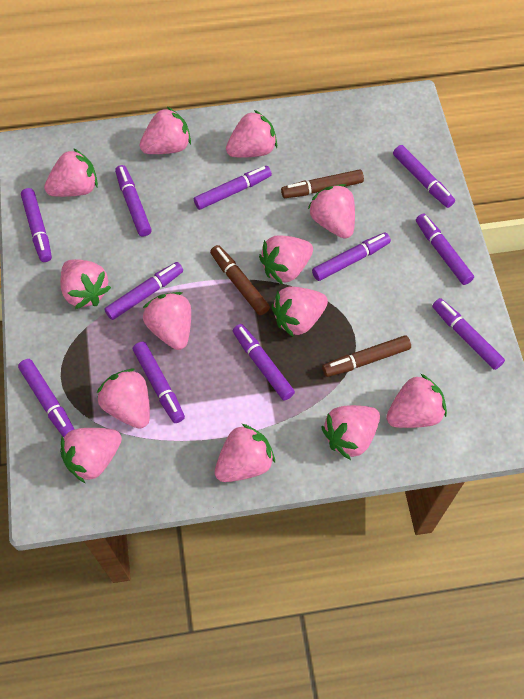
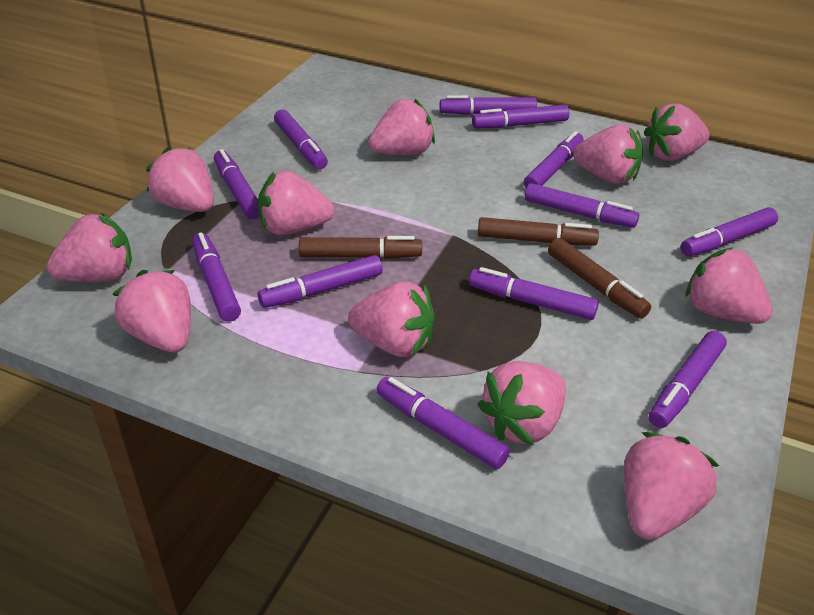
pink strawberry: [44,148,98,197] [60,259,111,309] [60,428,122,483] [97,369,150,429] [139,107,191,154] [143,292,191,350] [215,424,275,482] [226,110,277,158] [259,235,313,285] [271,286,328,337] [308,184,355,239] [321,405,380,460] [386,373,447,428] = 13 -> [47,213,132,282] [113,270,191,352] [146,146,214,212] [258,170,334,235] [348,281,435,357] [369,98,435,155] [477,361,566,445] [573,125,643,184] [624,432,719,540] [644,104,709,161] [685,248,773,324] = 11
purple marker: [18,359,74,437] [21,188,52,262] [104,262,183,320] [115,165,152,237] [133,341,185,423] [194,166,272,210] [233,324,295,401] [312,232,391,281] [393,145,455,208] [416,214,474,285] [432,298,505,370] = 11 -> [192,232,241,322] [214,149,260,219] [258,255,383,308] [274,110,328,169] [376,377,510,469] [439,95,537,115] [469,267,599,320] [472,105,569,128] [524,131,584,189] [525,183,639,228] [649,331,727,428] [681,207,778,256] = 12

